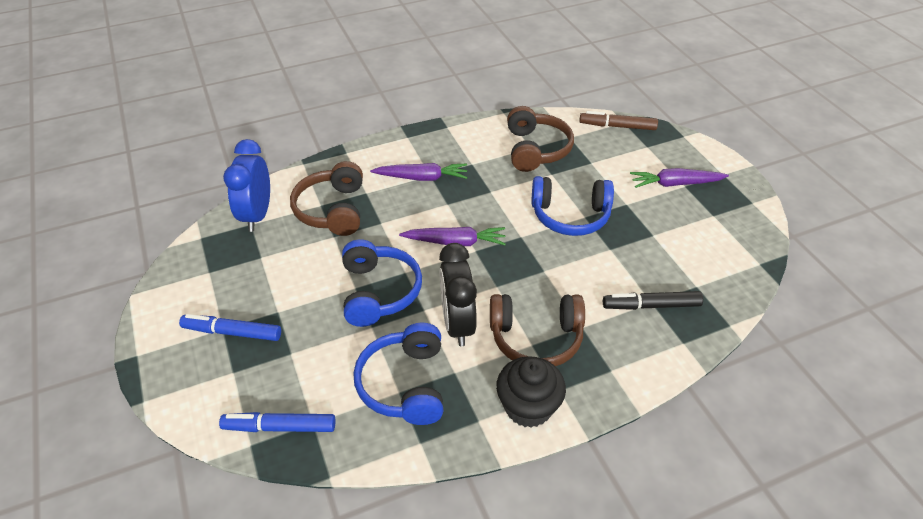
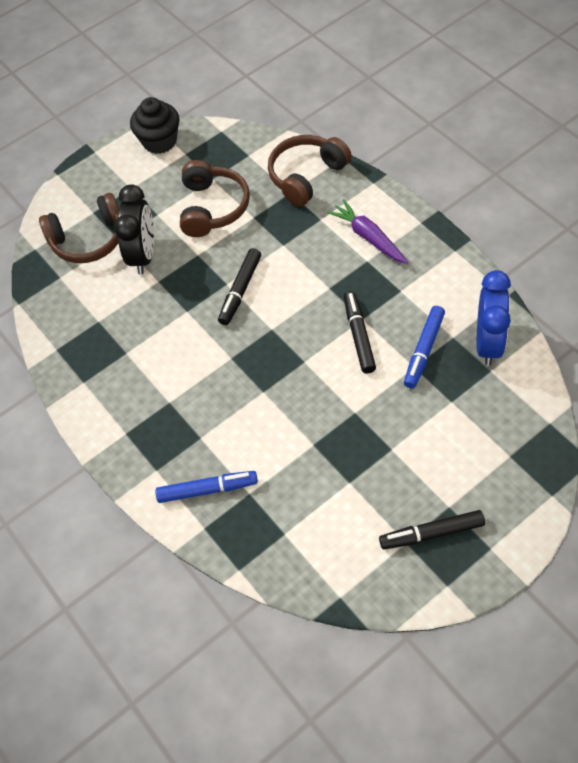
black marker: [603,291,703,310] = 1 -> [218,248,261,325] [344,291,376,374] [379,510,485,550] = 3
blue headphones: [342,239,422,327] [353,323,443,425] [531,176,614,236] = 3 -> none = 0
brown marker: [579,111,658,130] = 1 -> none = 0
purple carrot: [370,163,468,181] [399,227,506,246] [630,168,729,188] = 3 -> [327,199,408,264] = 1

